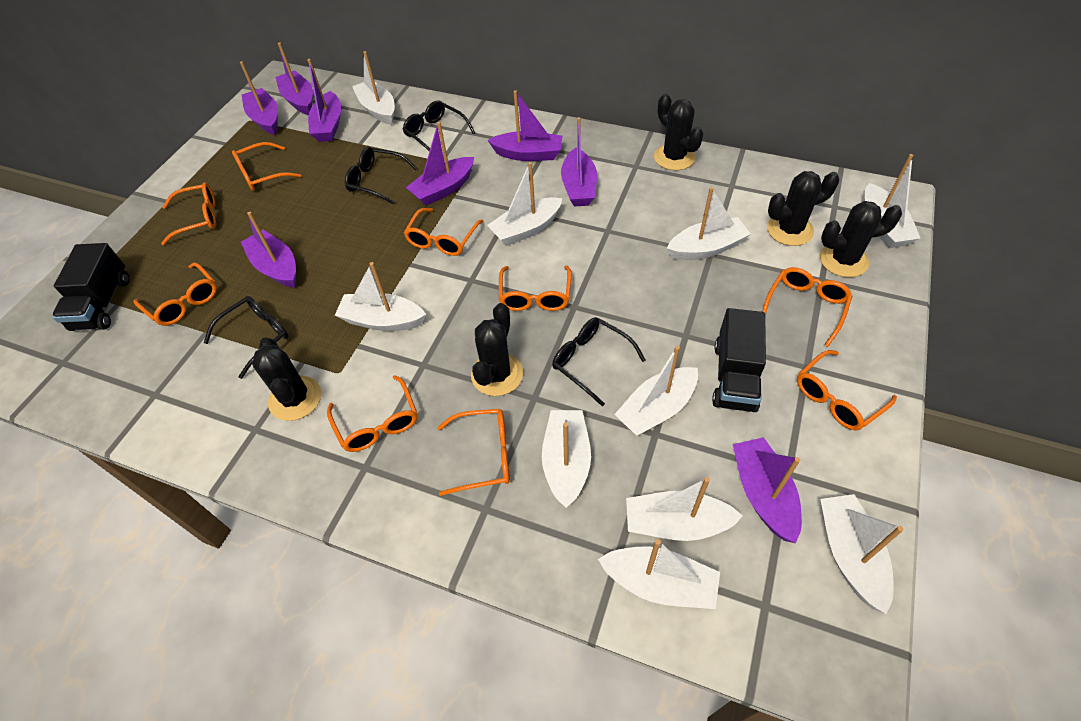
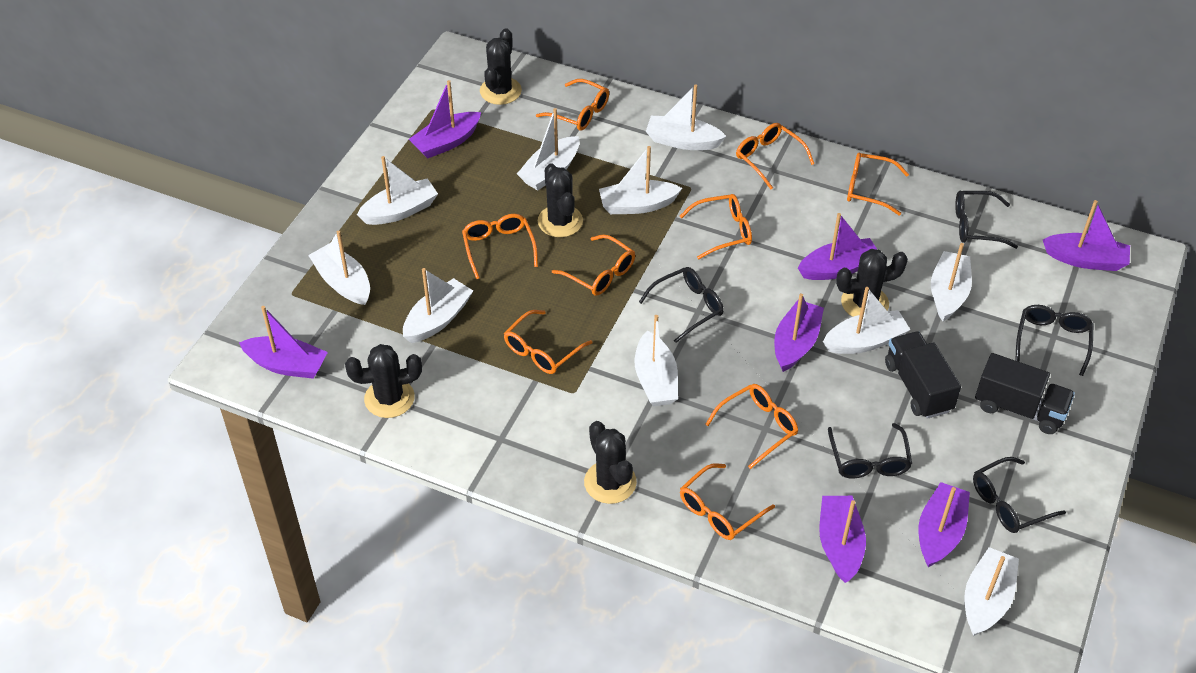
black glasses: [204,296,289,379] [345,147,417,205] [402,100,475,151] [552,317,645,406] = 4 -> [639,267,724,343] [828,423,912,478] [955,191,1018,249] [973,457,1066,533] [1015,305,1094,376] = 5
purple boat: [240,61,278,135] [241,212,296,288] [275,42,313,115] [307,59,341,142] [406,122,474,206] [488,90,563,161] [561,117,597,207] [733,437,802,543] = 8 -> [239,306,328,379] [409,80,481,159] [774,293,824,372] [798,213,877,280] [819,496,866,583] [919,482,970,567] [1043,200,1130,271] = 7

